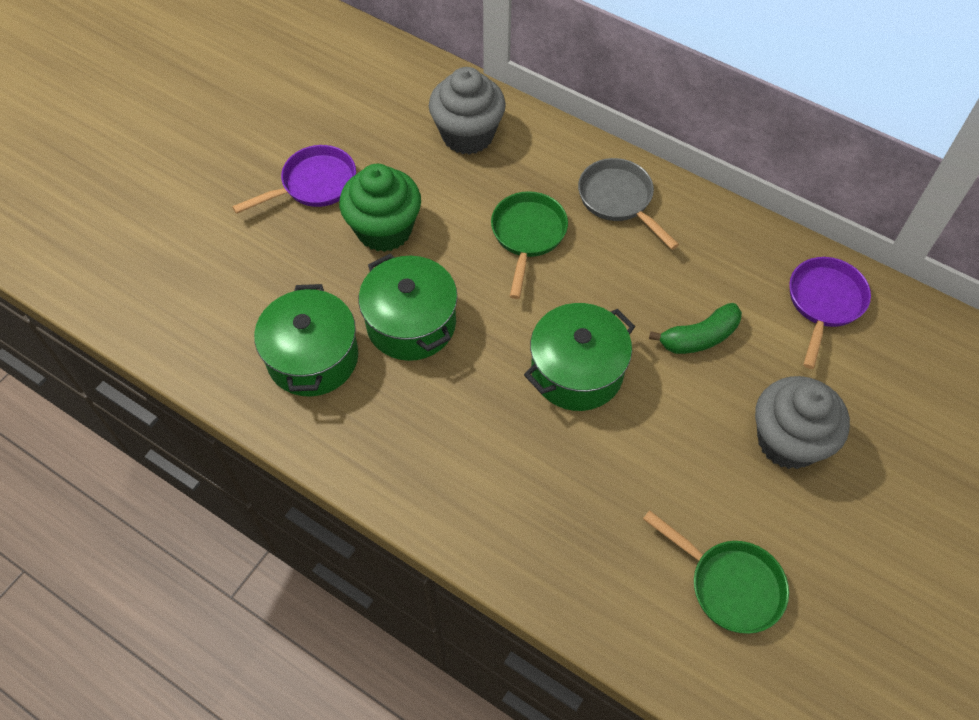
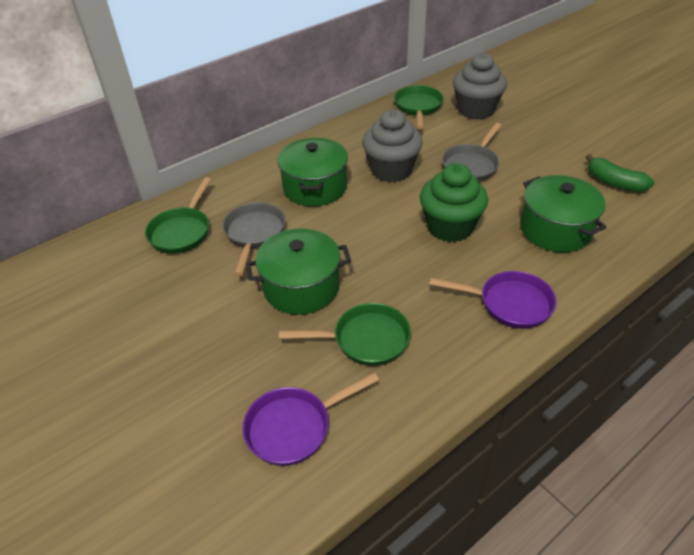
green pan: [491,191,568,299] [643,510,789,634] = 2 -> [145,177,211,254] [279,303,411,366] [394,85,444,129] = 3
grey pan: [578,158,679,250] = 1 -> [222,202,286,276] [442,123,501,181] = 2

